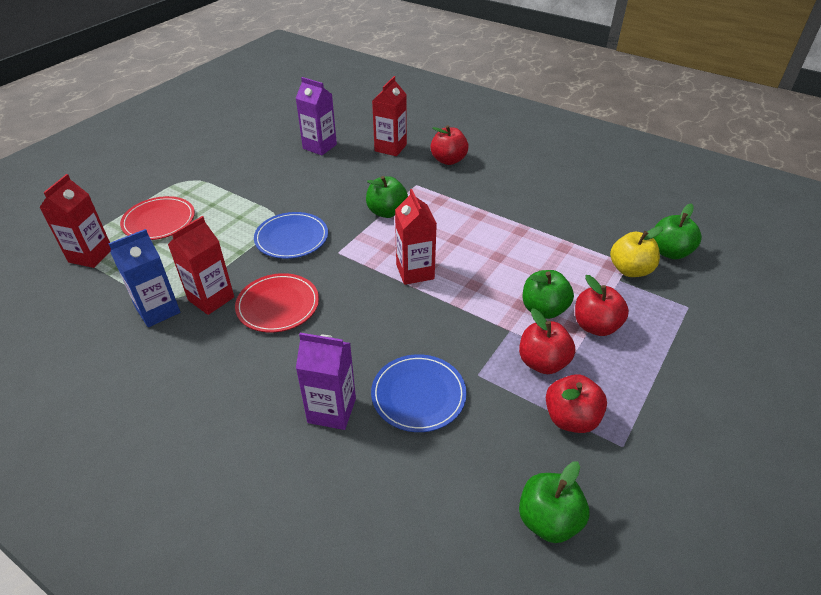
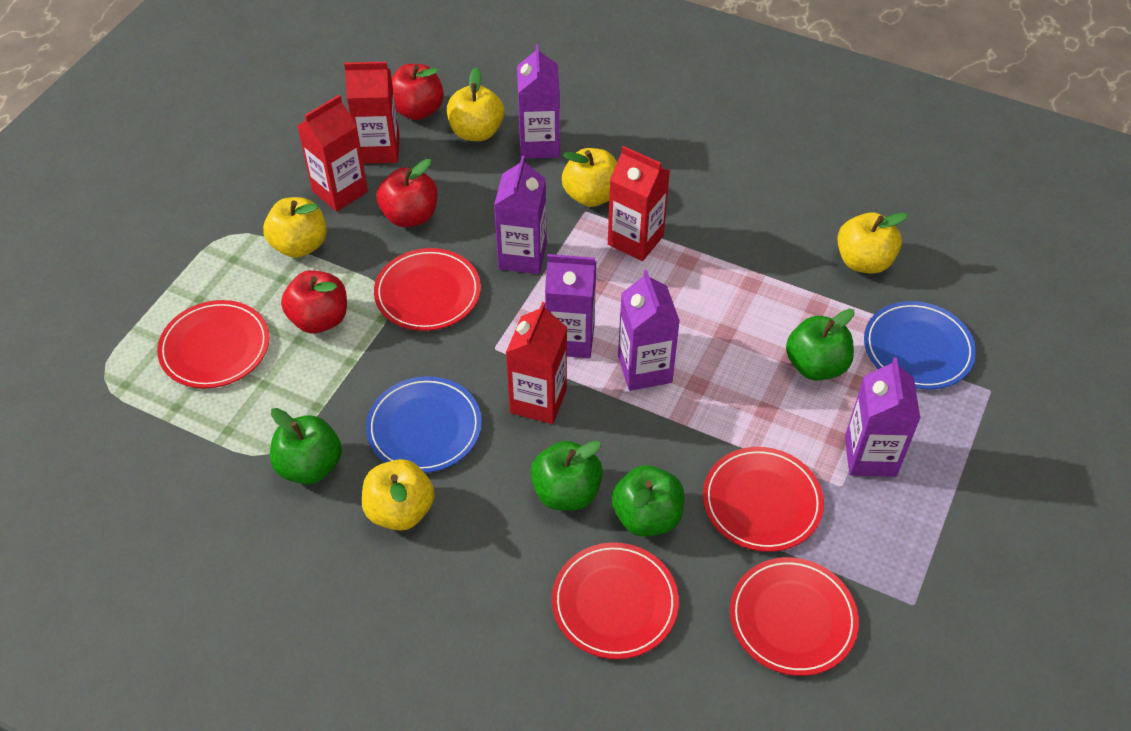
blue carton: [108,229,180,327] = 1 -> none = 0
purple carton: [296,77,337,155] [296,333,356,430] = 2 -> [494,156,547,274] [517,44,560,159] [545,254,596,358] [618,270,680,391] [845,358,921,477] = 5
red apple: [431,125,469,165] [519,308,575,374] [546,374,607,433] [575,275,629,336] = 4 -> [281,270,347,333] [376,159,438,227] [391,64,444,120] = 3
red plate: [120,196,195,240] [235,273,319,332] = 2 -> [157,300,269,388] [374,248,481,331] [552,542,679,659] [703,447,824,552] [730,557,859,676] = 5
yellow apple: [610,226,663,277] = 1 -> [263,197,327,258] [362,459,435,531] [447,67,504,141] [562,148,617,207] [837,212,908,274] = 5

